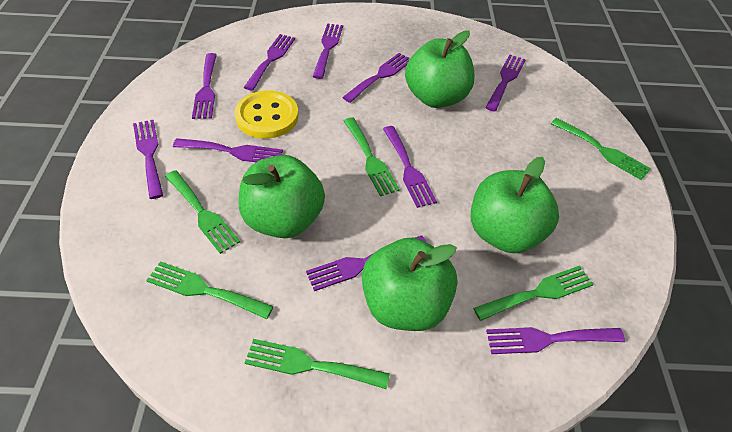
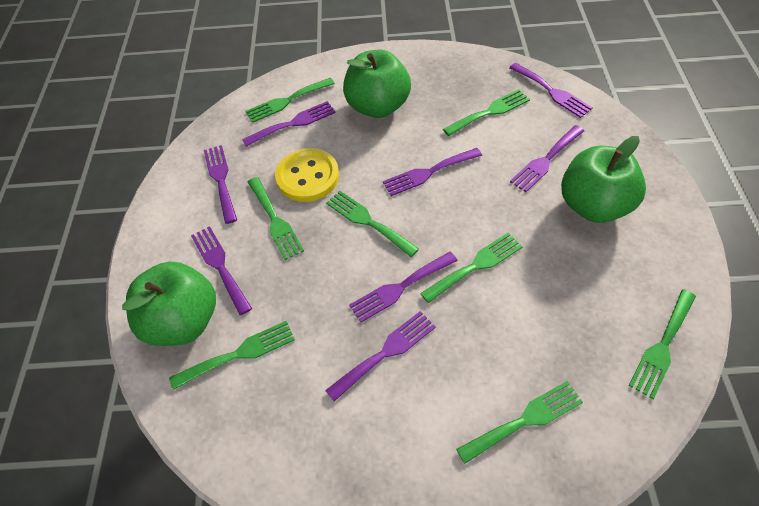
green apple: [238,155,325,238] [362,238,457,331] [405,30,475,108] [471,157,559,253] = 4 -> [122,262,216,346] [343,50,411,118] [561,136,646,223] = 3
green fork: [146,261,274,319] [165,170,240,254] [245,339,390,389] [344,118,400,196] [473,266,594,321] [551,118,651,180] = 6 -> [169,321,295,390] [245,78,335,123] [248,177,304,260] [326,191,419,257] [420,233,523,303] [443,89,530,136] [456,381,583,464] [629,289,696,399] = 8
purple fork: [133,120,163,199] [173,138,283,162] [192,53,217,119] [244,34,295,91] [306,236,426,291] [313,23,343,79] [342,53,410,103] [383,126,437,208] [485,54,526,112] [486,327,625,354] = 10 -> [191,226,252,315] [204,145,237,224] [242,101,336,147] [325,311,436,402] [349,252,458,322] [383,148,482,196] [509,63,593,118] [510,125,584,192] = 8

